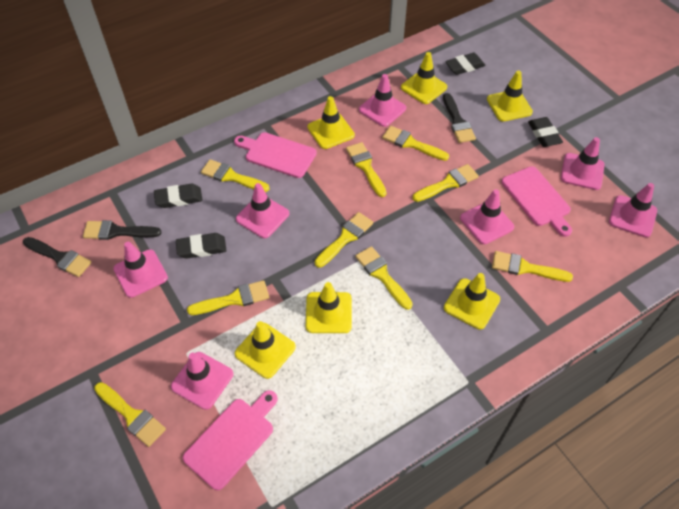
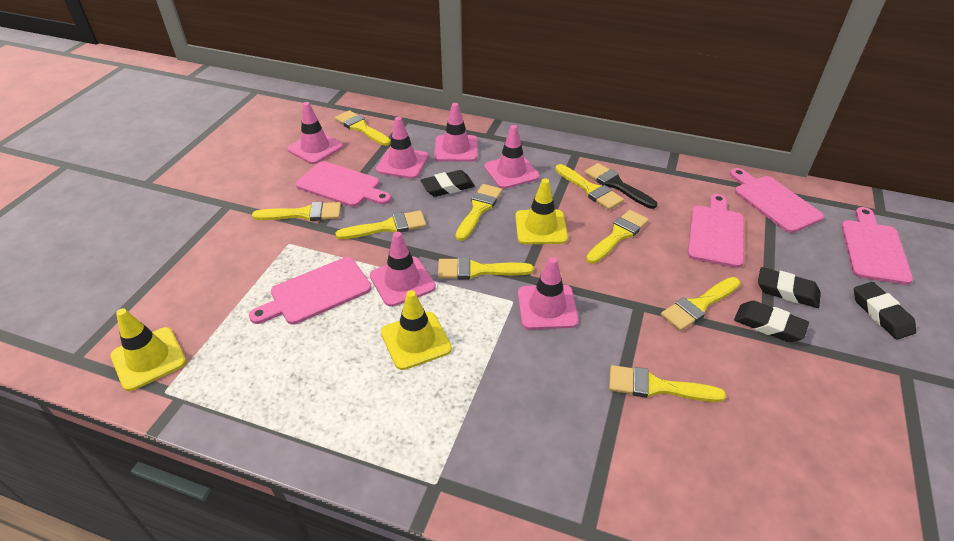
black brush: [23,237,92,277] [83,220,161,240] [443,93,476,143] = 3 -> [584,163,657,209] = 1
pink cutting board: [183,390,278,490] [234,132,317,178] [501,166,572,237] = 3 -> [249,257,372,325] [296,161,391,207] [688,194,744,268] [730,168,824,233] [841,207,913,285] = 5
pink traffic cone: [113,242,168,298] [171,352,233,410] [236,183,289,238] [359,74,406,127] [460,189,514,244] [561,137,605,190] [609,183,657,237] = 7 -> [287,102,343,164] [370,232,436,307] [376,117,429,179] [434,103,478,162] [484,125,540,189] [518,257,579,330] = 6
yellow traffic cone: [235,321,296,379] [306,282,352,333] [307,96,355,149] [401,52,447,104] [444,273,500,329] [487,71,533,122] = 6 -> [110,308,186,391] [381,290,452,370] [515,179,568,244] = 3

